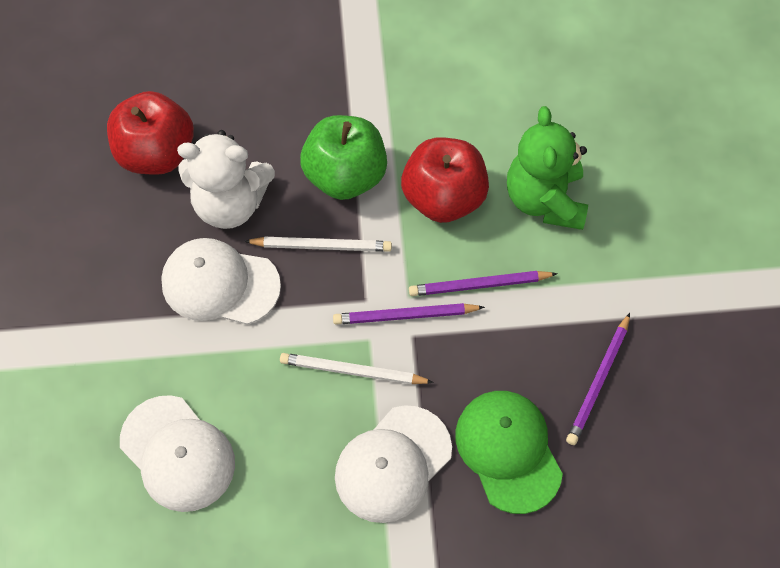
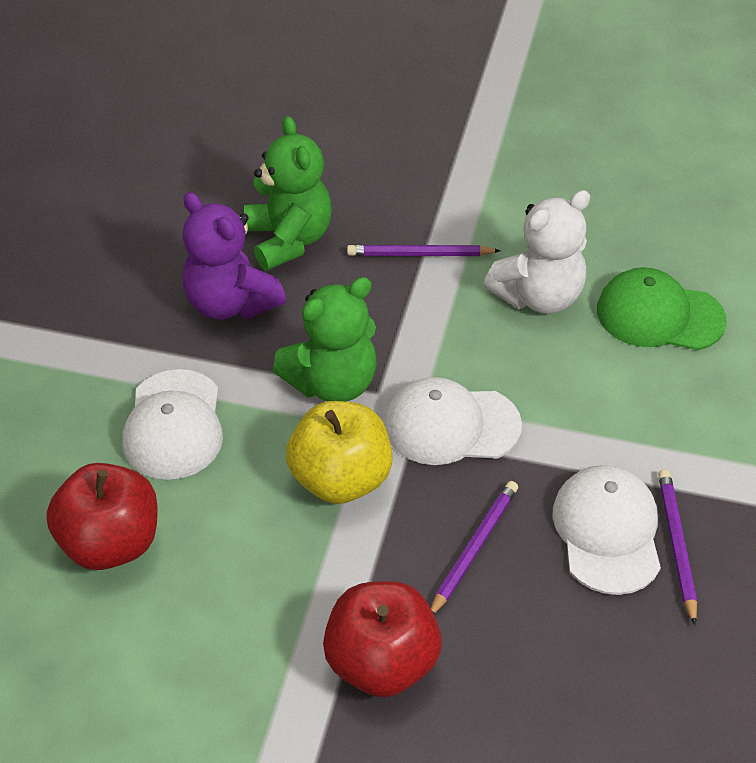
green apple: [300,115,387,200] = 1 -> none = 0
green teddy bear: [507,106,588,230] = 1 -> [244,116,332,271] [273,277,377,402] = 2
purple teddy bear: none = 0 -> [182,192,286,320] = 1
white pencil: [244,237,392,252] [280,353,434,385] = 2 -> none = 0
yellow apple: none = 0 -> [286,401,393,504] = 1

